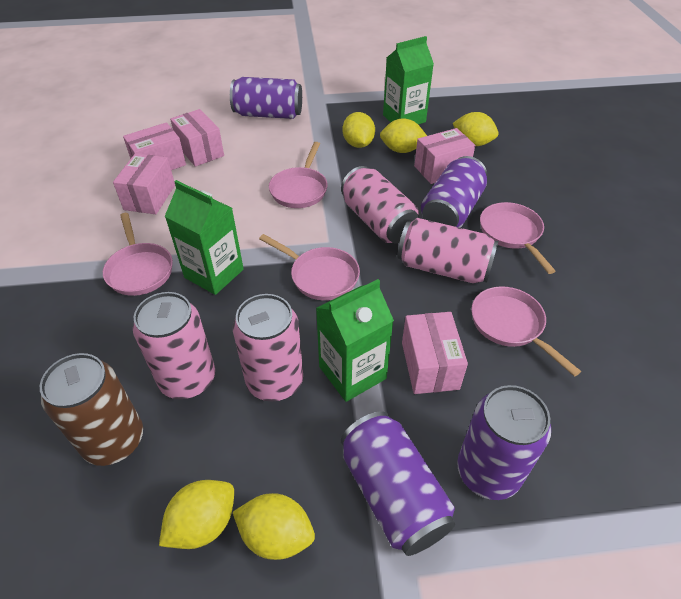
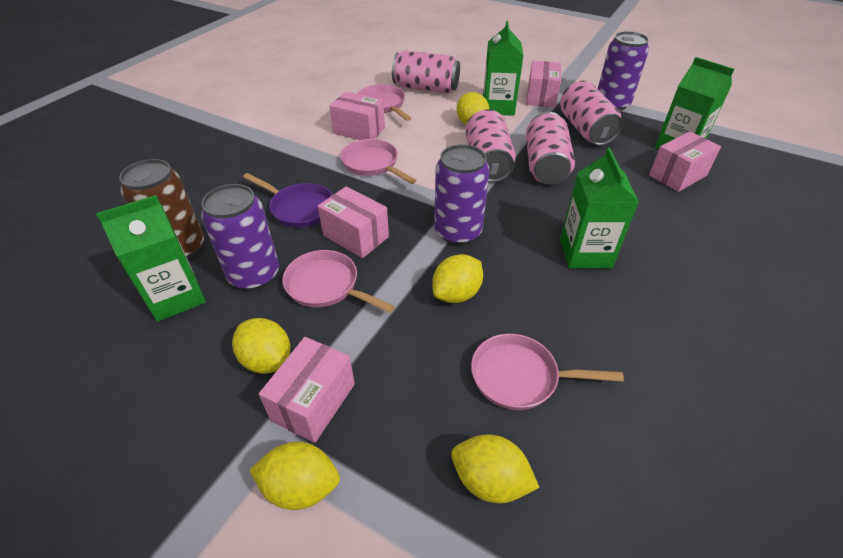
green carton: [165,180,244,295] [316,279,394,402] [383,36,434,124] = 3 -> [96,195,206,322] [483,21,523,116] [560,148,639,269] [655,57,734,149] = 4
pink pan: [103,213,173,296] [259,234,360,301] [269,142,328,208] [471,286,581,377] [480,202,556,274] = 5 -> [282,250,395,313] [340,139,417,184] [357,84,411,121] [471,334,624,410] = 4
purple can: [230,77,302,119] [341,411,455,556] [421,156,487,228] [457,385,551,500] = 4 -> [201,184,279,290] [434,144,489,245] [598,31,649,111] = 3
purple pan: none = 0 -> [243,173,332,228] = 1

